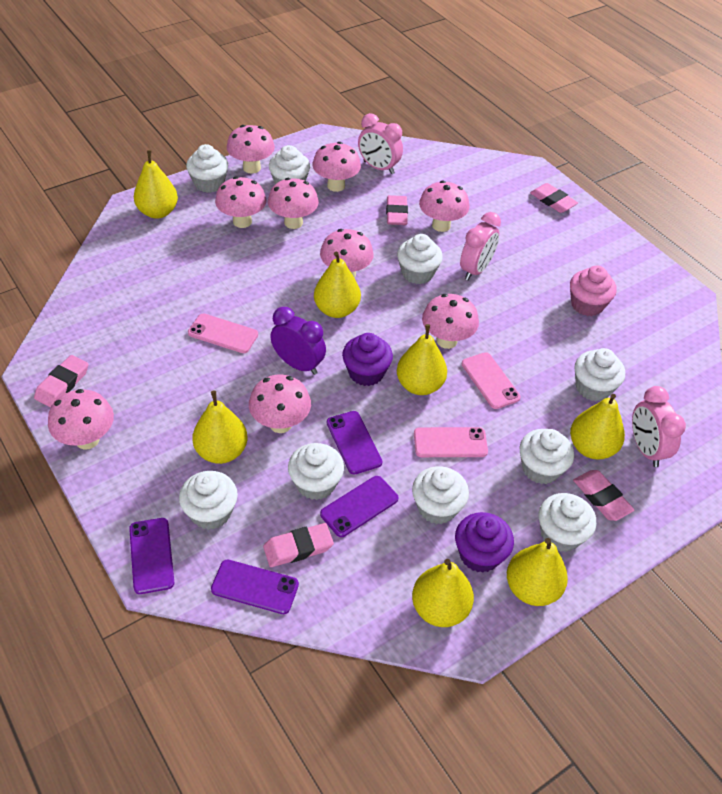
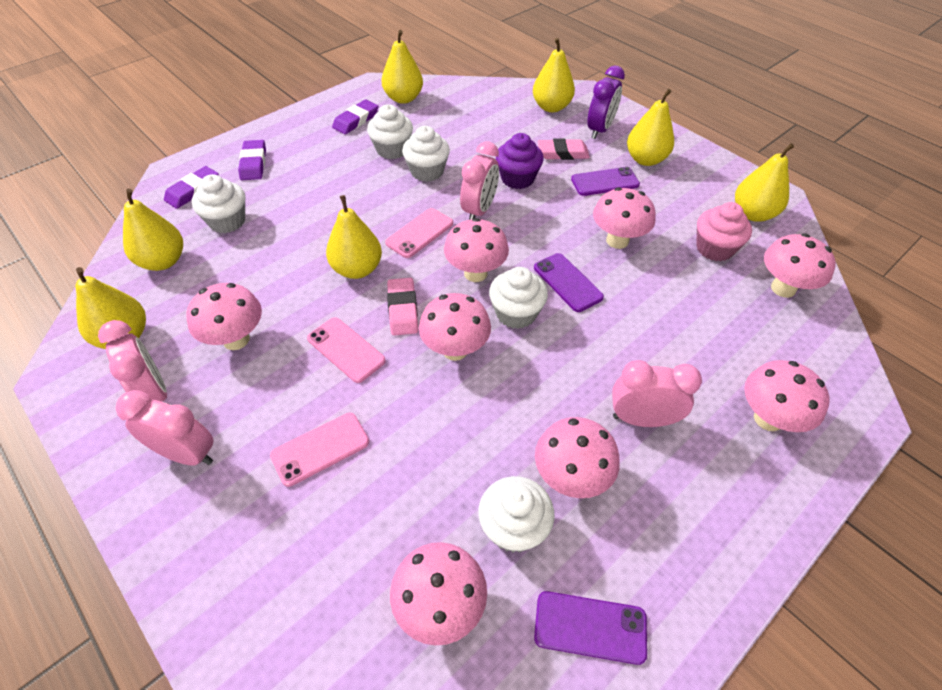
pink clock: [358,113,403,174] [460,212,501,281] [632,386,686,467] = 3 -> [98,320,167,402] [116,390,214,466] [460,141,499,220] [612,360,702,427] = 4
pink eraser: [34,355,88,407] [263,523,334,567] [386,195,408,225] [530,183,578,213] [573,470,634,521] = 5 -> [387,278,418,336] [538,138,590,160] = 2
pink mushroom: [48,389,114,450] [215,176,266,228] [227,125,275,174] [249,375,311,433] [268,178,319,229] [313,142,361,192] [320,229,374,278] [419,180,469,232] [422,294,479,349] = 9 -> [187,283,262,350] [390,542,487,645] [419,293,491,361] [444,218,509,282] [535,417,620,498] [593,187,656,249] [744,360,829,432] [764,234,836,298] = 8
purple cupcake: [342,333,393,386] [455,512,514,573] = 2 -> [496,133,544,189] = 1
purple eraser: none = 0 -> [164,166,219,209] [238,140,266,180] [332,100,378,134] = 3
purple phone: [129,518,174,594] [211,559,299,614] [320,476,398,537] [327,411,382,475] = 4 -> [534,253,604,312] [534,591,647,665] [571,167,640,196] = 3
white cupcake: [179,471,238,530] [186,144,229,193] [269,145,310,184] [288,443,344,500] [397,234,443,284] [412,466,469,524] [520,429,574,484] [539,493,596,552] [575,348,625,401] = 9 -> [192,174,246,233] [367,104,413,159] [402,126,450,182] [478,476,555,553] [489,267,548,329] = 5

